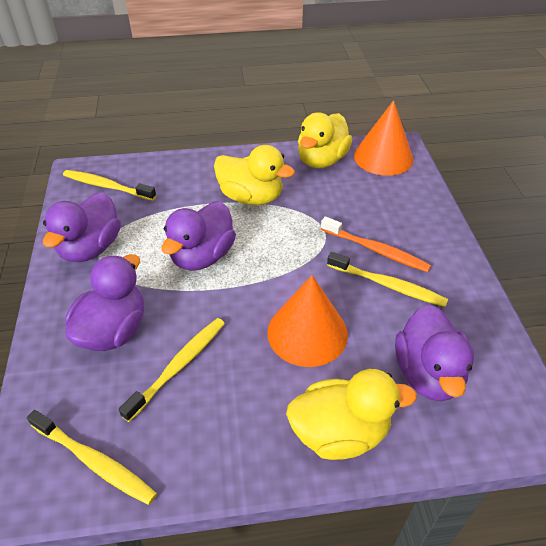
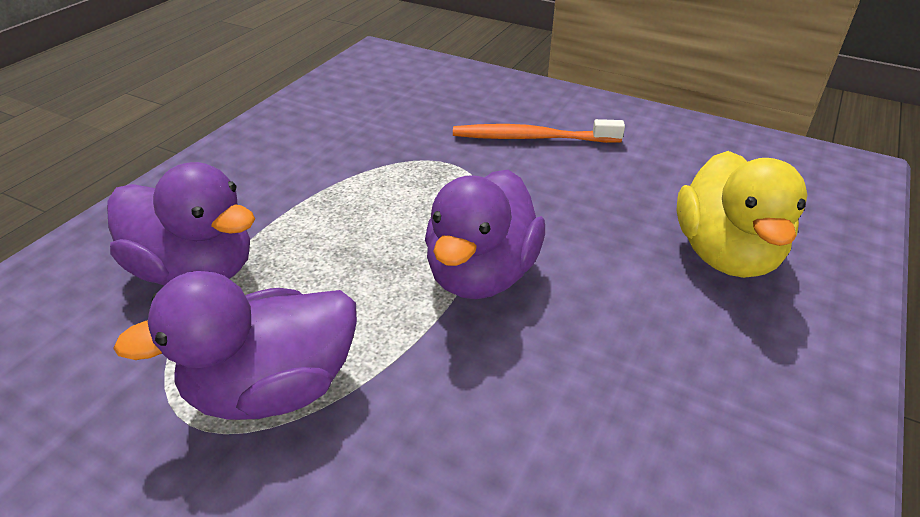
orange cone: [267,275,348,367] [354,100,413,176] = 2 -> none = 0
purple duck: [43,192,121,262] [66,254,144,351] [161,201,236,271] [395,304,474,401] = 4 -> [107,162,255,286] [113,271,357,420] [425,170,545,299] = 3
yellow duck: [214,145,295,205] [286,369,417,460] [298,112,352,168] = 3 -> [676,151,807,278] = 1
yellow toothbrush: [27,410,157,505] [63,170,156,201] [119,318,225,422] [327,252,448,307] = 4 -> none = 0

